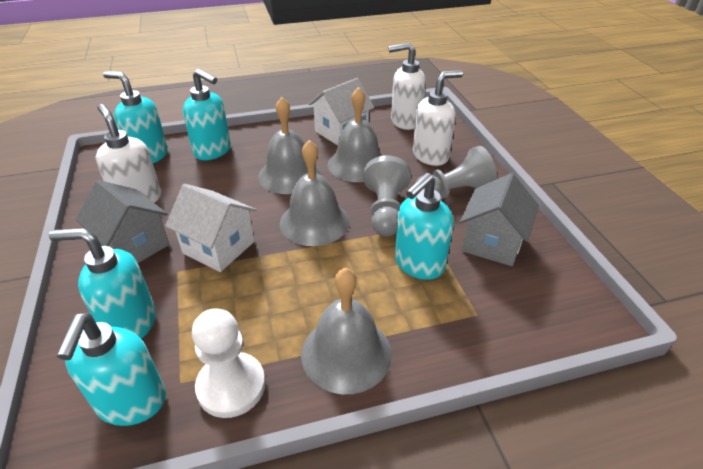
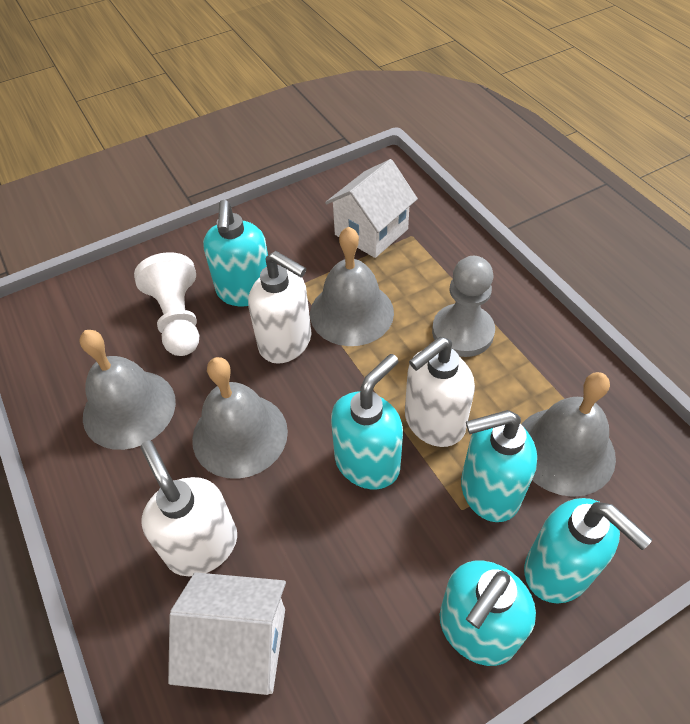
grey house: [75,180,169,263] [460,173,539,266] = 2 -> none = 0
grey pawn: [363,155,411,237] [416,146,498,198] = 2 -> [432,256,495,357] = 1

